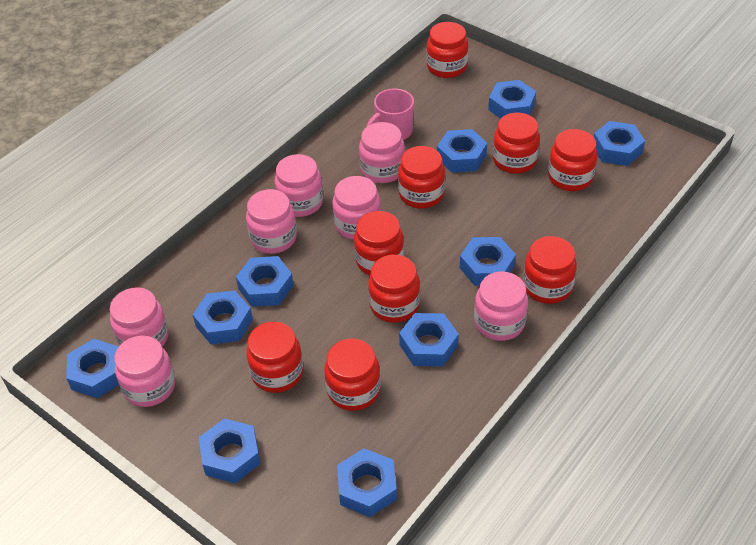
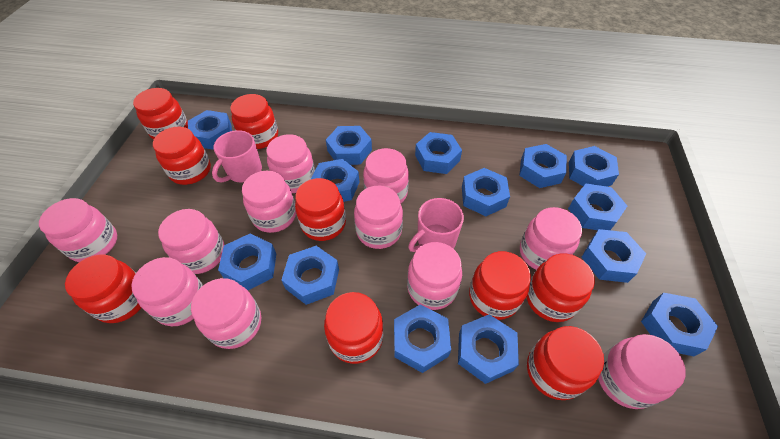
blue nut: [66,339,119,398] [193,290,253,345] [199,418,261,483] [236,256,294,307] [337,448,397,517] [399,313,459,366] [437,129,487,173] [460,237,516,286] [488,80,536,119] [594,121,645,166] = 10 -> [188,110,232,150] [218,233,276,290] [282,246,339,305] [310,159,359,202] [326,126,372,165] [394,304,451,373] [415,132,462,174] [458,314,519,384] [462,168,510,216] [519,144,567,188] [568,184,627,230] [569,146,619,187] [581,229,646,283] [641,293,718,356] = 14
pink jar: [110,287,169,347] [114,335,175,407] [246,189,297,254] [274,154,323,217] [333,176,381,240] [359,122,405,183] [474,272,528,341] = 7 -> [39,198,117,262] [131,257,203,326] [158,209,225,274] [191,278,261,349] [242,171,296,233] [266,134,315,193] [354,186,403,249] [363,148,409,204] [407,242,462,310] [520,207,582,270] [598,334,686,409] = 11
pink mug: [367,88,414,140] = 1 -> [212,130,262,183] [408,198,464,252] = 2

